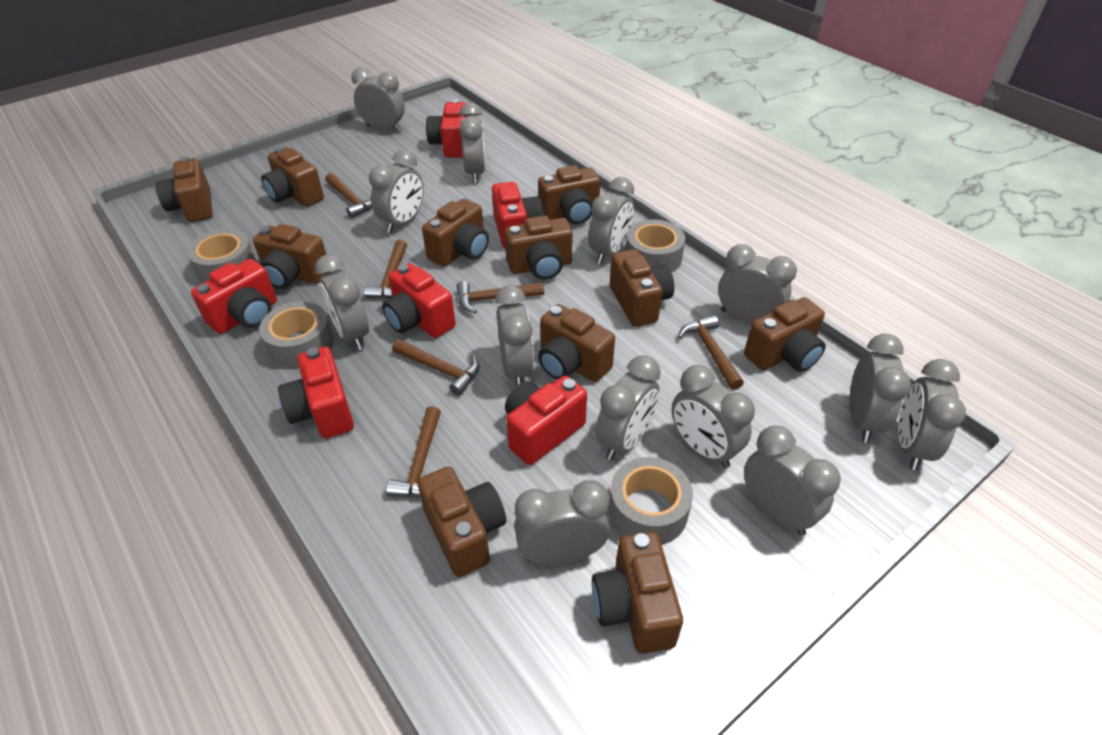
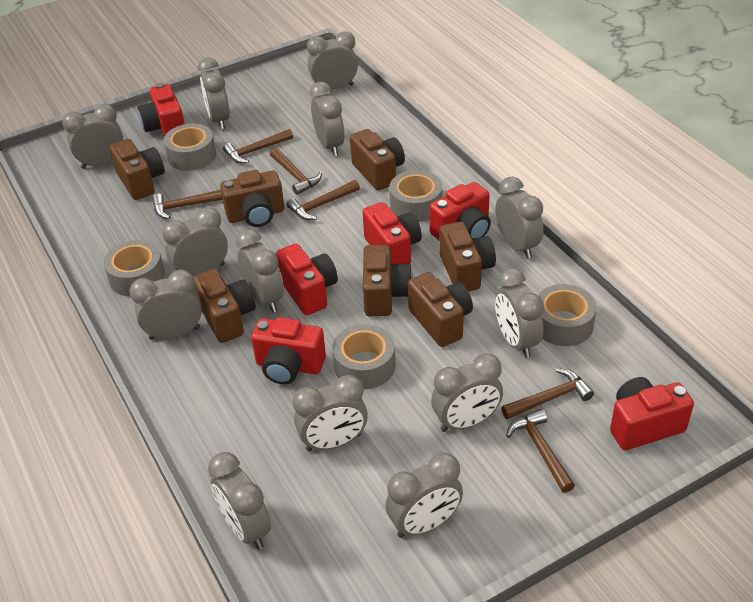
brown camera: [155,157,213,222] [253,224,329,289] [261,147,324,207] [418,467,506,577] [422,199,489,267] [504,215,573,280] [538,165,601,224] [538,304,615,382] [592,532,683,654] [610,249,674,327] [744,297,826,372] = 11 -> [110,139,165,200] [194,269,256,343] [220,170,284,227] [350,129,405,190] [363,245,413,316] [408,272,473,347] [440,222,496,291] = 7
grey tape: [187,229,257,283] [259,302,334,368] [609,457,693,545] [626,219,685,273] = 4 -> [104,240,165,297] [164,123,216,171] [332,324,396,389] [389,170,442,222] [538,284,596,346] = 5

